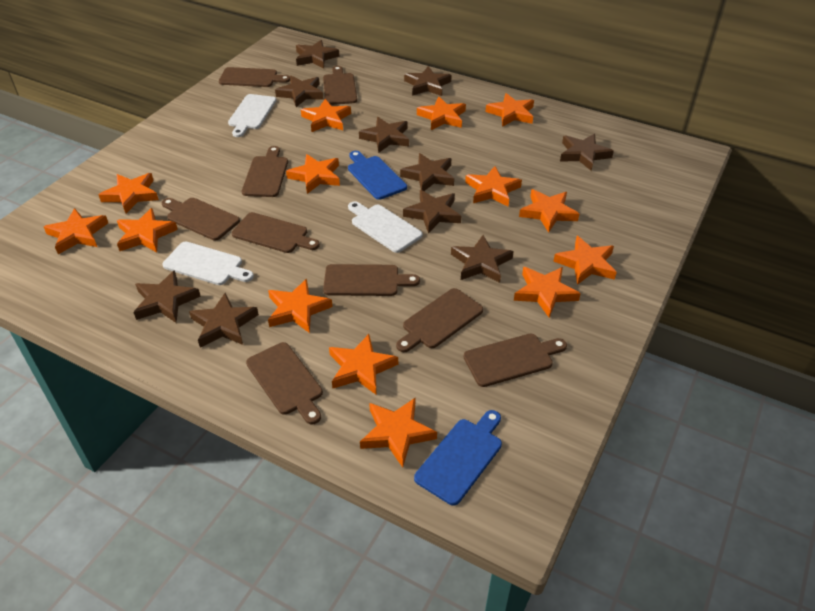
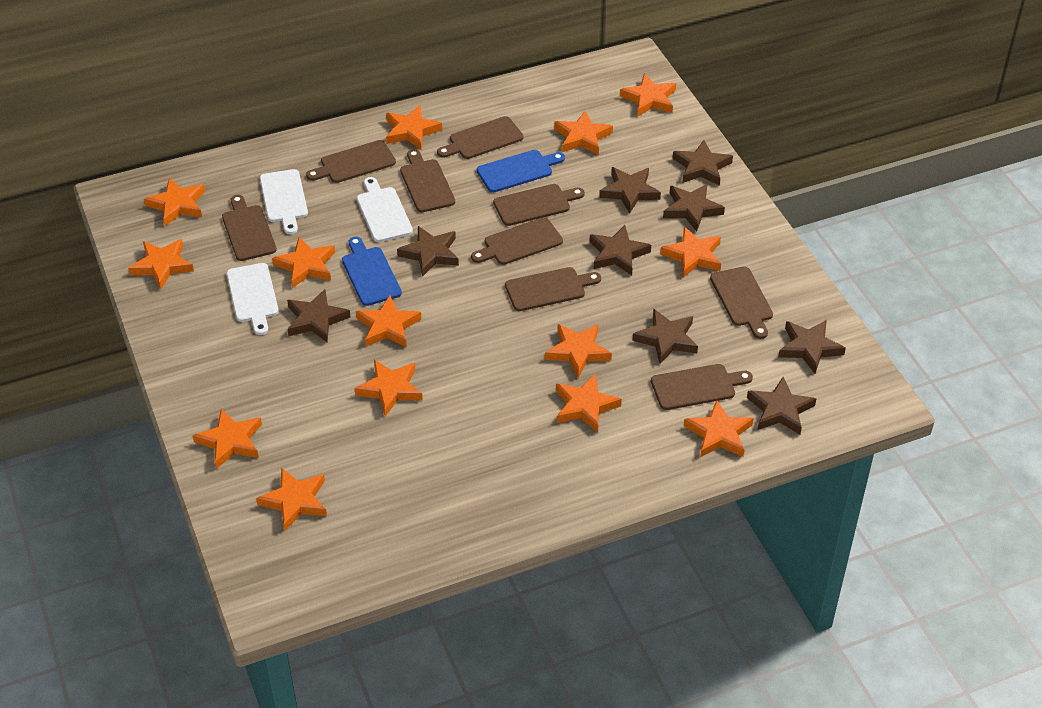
brown star: [133,270,201,323] [189,293,259,348] [275,76,323,107] [296,40,339,68] [359,117,409,153] [400,153,454,191] [403,190,461,233] [404,66,452,96] [451,235,514,283] [560,134,614,171] = 10 -> [287,289,351,343] [397,226,459,277] [589,225,651,275] [599,167,661,214] [632,309,698,364] [663,184,725,231] [673,140,733,186] [747,377,816,434] [778,320,846,374] = 9

